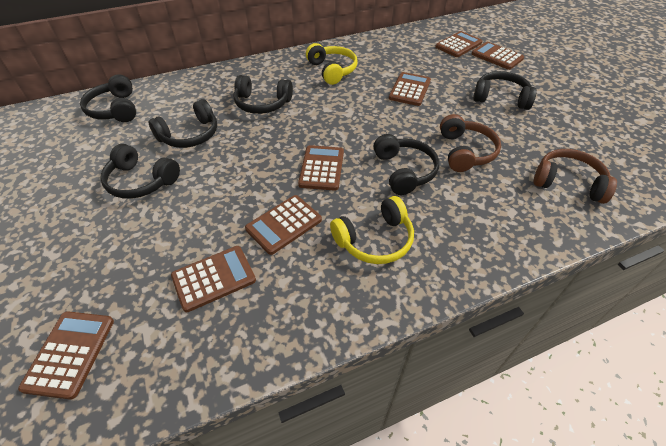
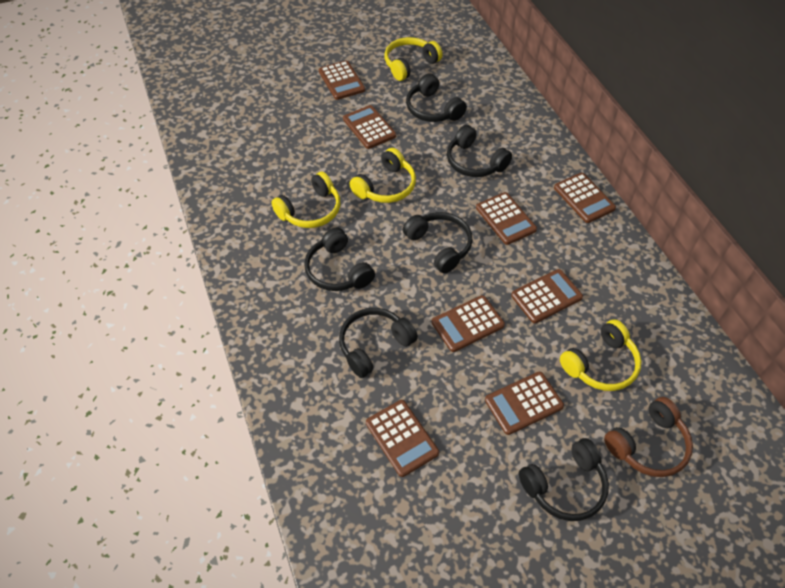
brown calculator: [18,311,114,400] [171,246,256,312] [245,195,322,255] [298,145,344,191] [389,72,431,106] [435,31,482,57] [471,42,524,70] = 7 -> [319,61,365,100] [343,105,396,149] [366,400,439,477] [432,295,505,352] [476,192,537,245] [485,372,564,435] [511,269,583,323] [554,173,616,223] = 8
brown headphones: [440,114,501,172] [534,149,617,204] = 2 -> [604,397,693,477] = 1
yellow headphones: [306,43,358,85] [330,196,414,264] = 2 -> [271,172,340,228] [349,148,416,203] [385,37,442,81] [560,319,641,391] = 4

